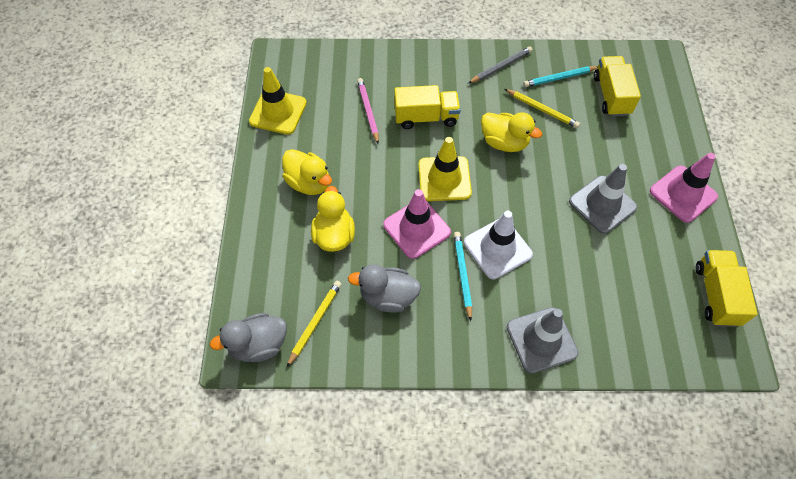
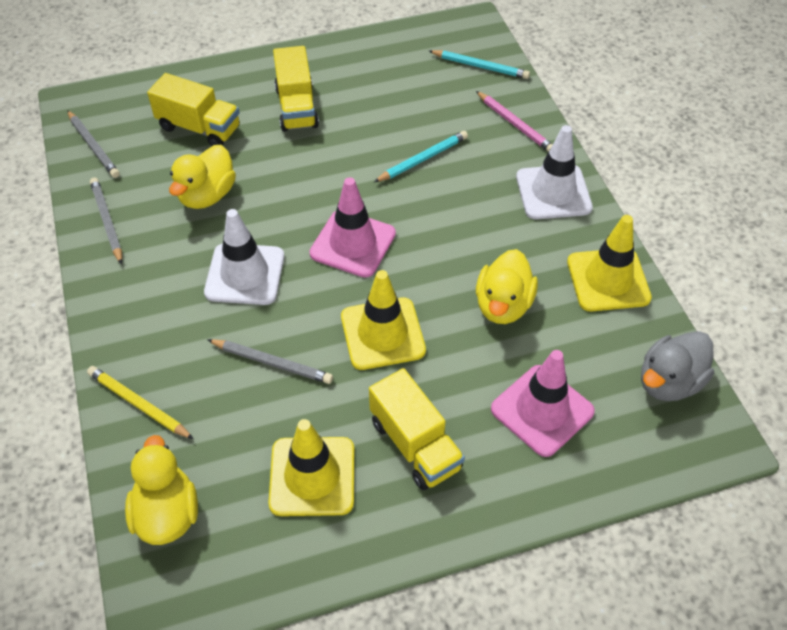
grey duck: [210,313,287,362] [348,264,421,313] = 2 -> [641,331,714,401] = 1
grey pencil: [469,46,533,83] = 1 -> [67,110,120,178] [90,178,122,265] [207,339,333,384] = 3
grey traffic cone: [507,307,579,374] [569,164,637,234] = 2 -> none = 0
white traffic cone: [464,211,533,279] = 1 -> [204,209,284,305] [516,125,593,219] = 2
yellow pencil: [287,281,342,367] [505,89,580,128] = 2 -> [87,366,194,439] = 1
yellow traffic cone: [249,67,307,135] [418,137,472,201] = 2 -> [269,419,354,516] [341,270,426,370] [567,215,652,312] = 3

